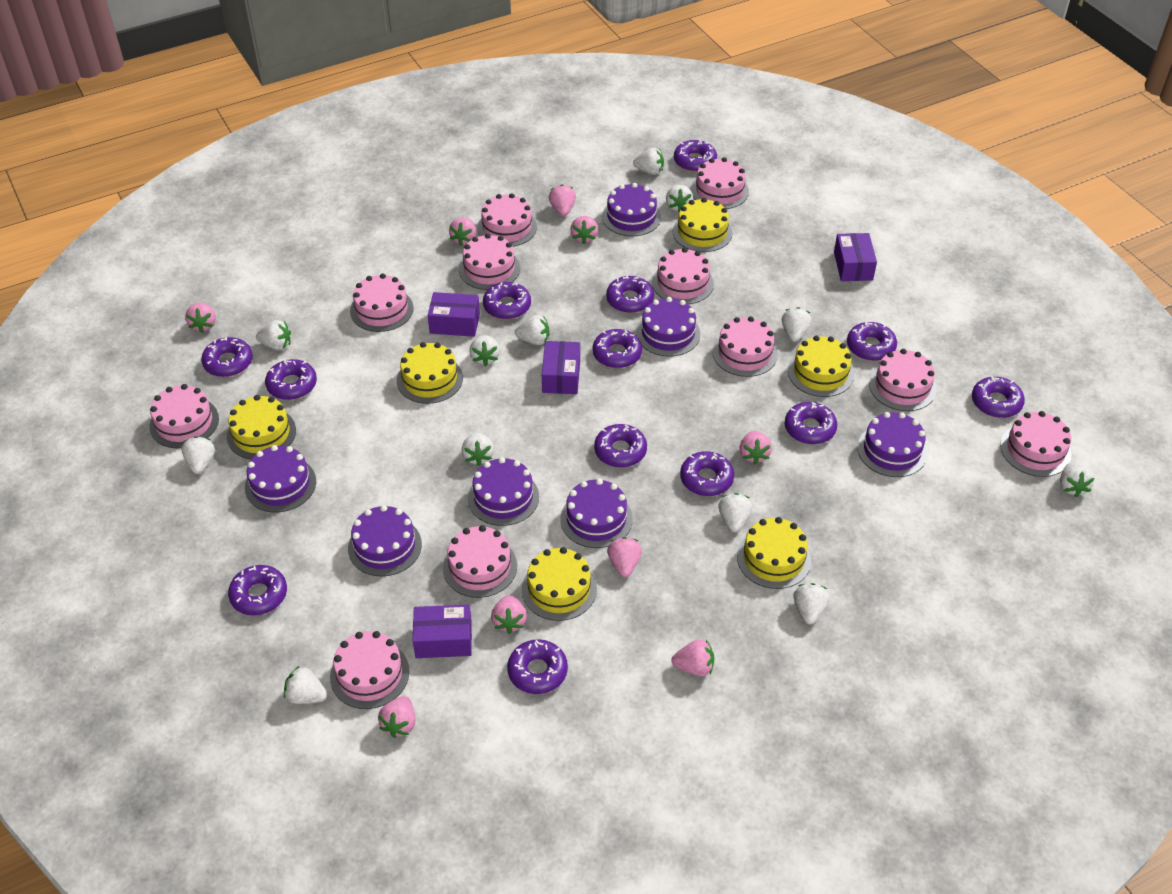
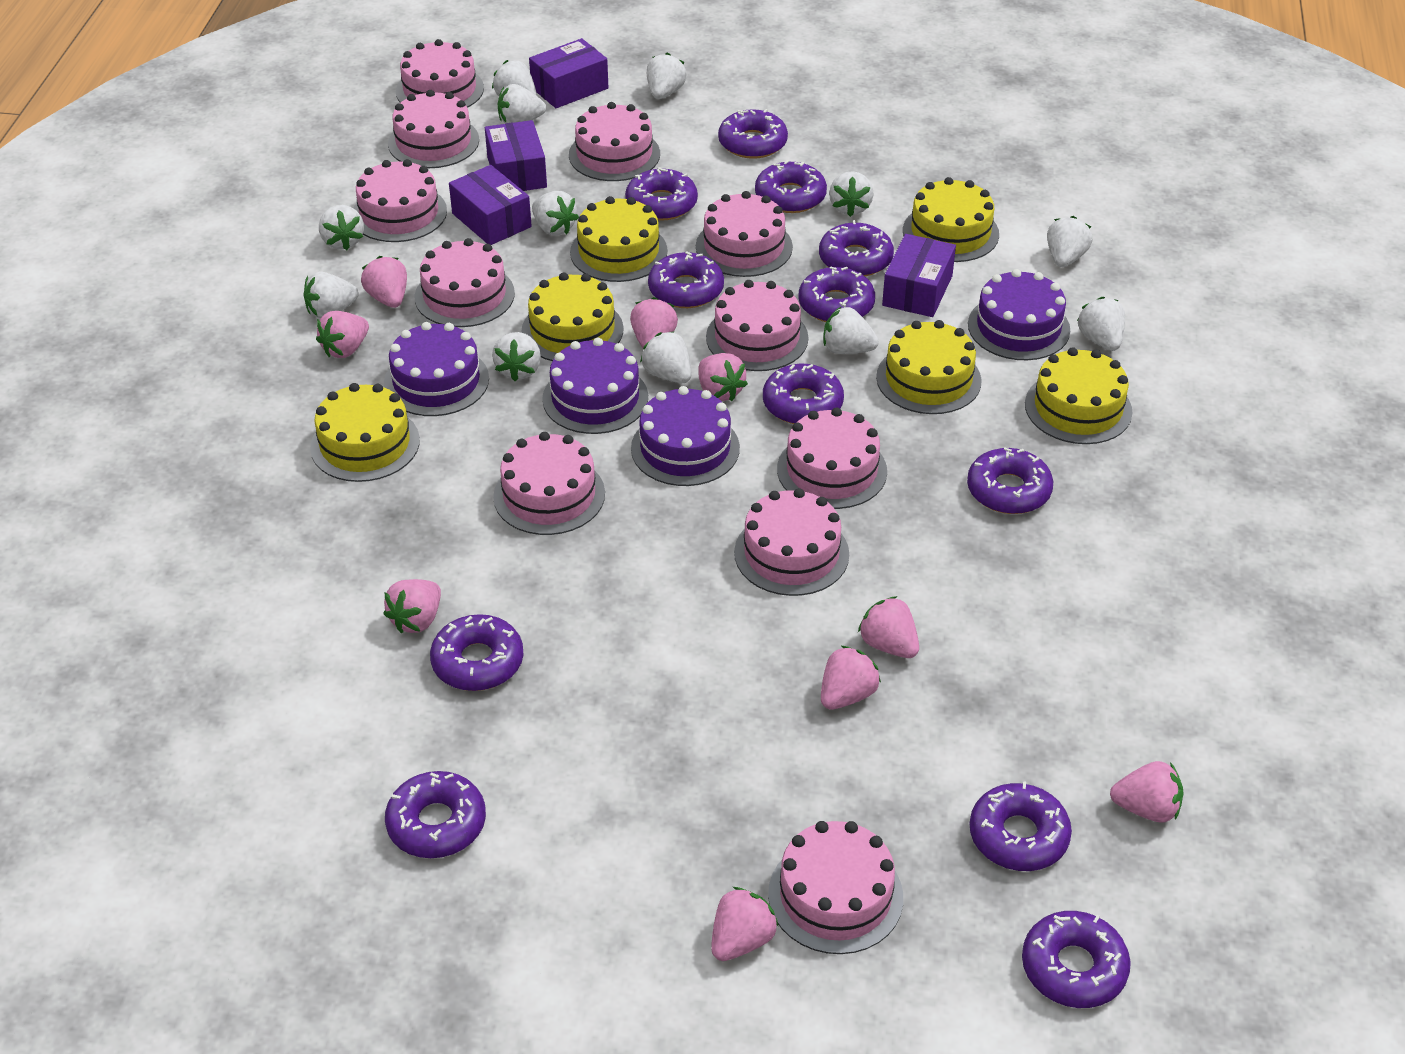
purple cake: [245,445,316,512] [348,505,422,576] [468,457,539,526] [560,478,633,548] [602,183,661,236] [636,297,701,357] [857,412,927,477] = 7 -> [384,322,489,416] [542,338,648,434] [631,386,740,486] [968,269,1070,360] = 4
purple donut: [201,337,253,377] [228,565,287,616] [265,359,317,400] [483,282,531,319] [507,639,568,694] [592,329,642,368] [594,424,647,468] [606,275,654,313] [674,140,717,172] [680,451,734,496] [784,402,837,444] [847,322,897,361] [972,376,1025,418] = 13 -> [385,771,486,858] [430,614,524,691] [625,167,698,221] [648,251,724,308] [718,109,788,159] [755,160,827,213] [763,364,844,424] [798,266,875,322] [819,220,894,276] [967,448,1053,514] [969,781,1072,871] [1022,911,1131,1008] = 12

